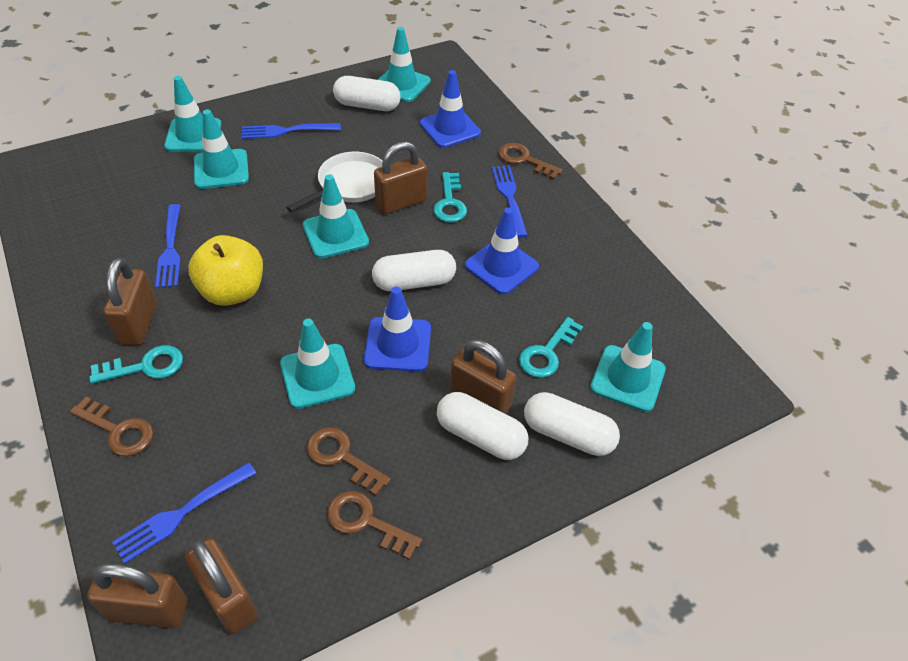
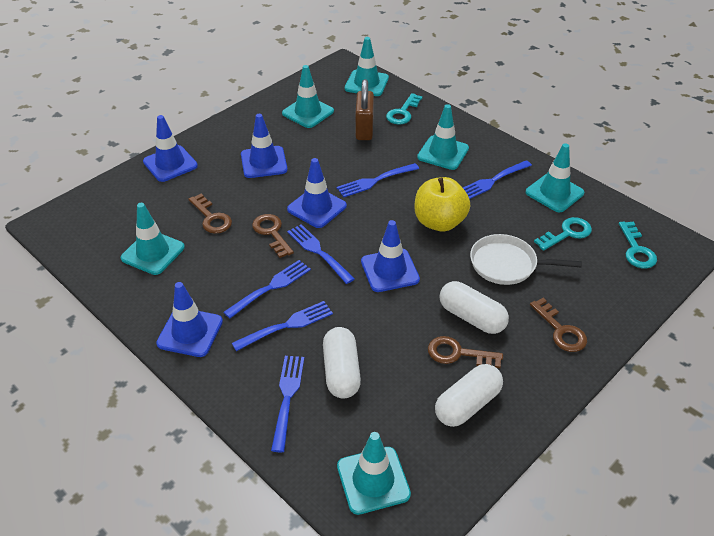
blue fork: [112,462,257,564] [155,204,181,288] [241,123,341,139] [492,165,528,238] = 4 -> [223,260,311,318] [232,301,333,351] [271,356,304,452] [287,224,354,284] [337,163,419,197] [463,160,532,199] = 6
blue traffic cone: [364,286,431,372] [420,70,481,148] [465,207,539,294] = 3 -> [143,115,198,182] [156,282,223,357] [241,114,288,178] [287,158,347,228] [361,220,420,292] = 5
brown padlock: [87,564,188,628] [103,258,157,345] [185,538,258,634] [374,142,427,214] [450,340,517,414] = 5 -> [356,79,374,140] = 1
white capsule: [333,76,401,111] [372,250,456,291] [437,392,528,460] [524,392,620,456] = 4 -> [323,327,361,399] [435,364,503,427] [440,281,509,334] = 3

